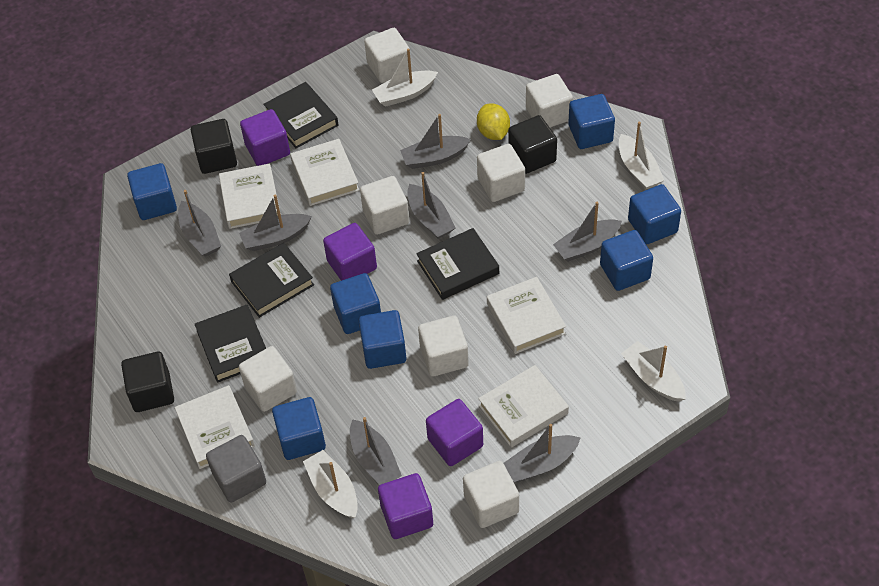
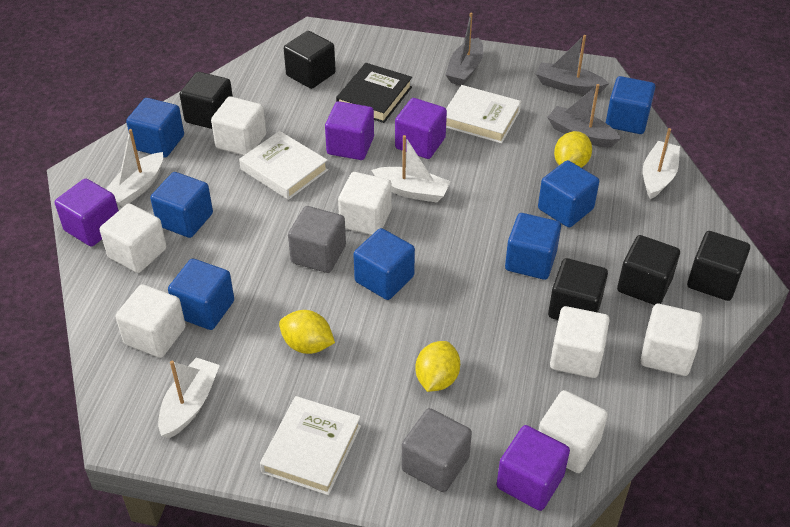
black book: [195,305,266,383] [229,243,314,318] [263,82,339,148] [416,228,499,300] = 4 -> [336,63,412,123] = 1
black cube: [121,351,174,412] [191,119,237,174] [508,115,557,174] = 3 -> [179,72,233,129] [284,31,336,89] [548,258,608,320] [617,235,680,305] [687,231,750,301] = 5
grey boat: [178,190,221,257] [239,195,312,251] [350,417,402,485] [400,114,471,169] [407,172,455,239] [504,424,581,482] [553,202,622,262] = 7 -> [446,12,483,85] [536,35,609,94] [547,84,621,147] = 3
grey cube: [206,435,266,503] = 1 -> [288,206,346,273] [402,408,472,492] = 2
white book: [175,385,255,469] [219,163,281,229] [290,139,359,206] [478,365,569,447] [487,277,566,354] = 5 -> [239,131,328,200] [260,396,361,495] [446,85,521,143] = 3
yellow lemon: [477,103,510,140] = 1 -> [279,310,335,354] [416,341,460,392] [554,131,592,168] = 3

